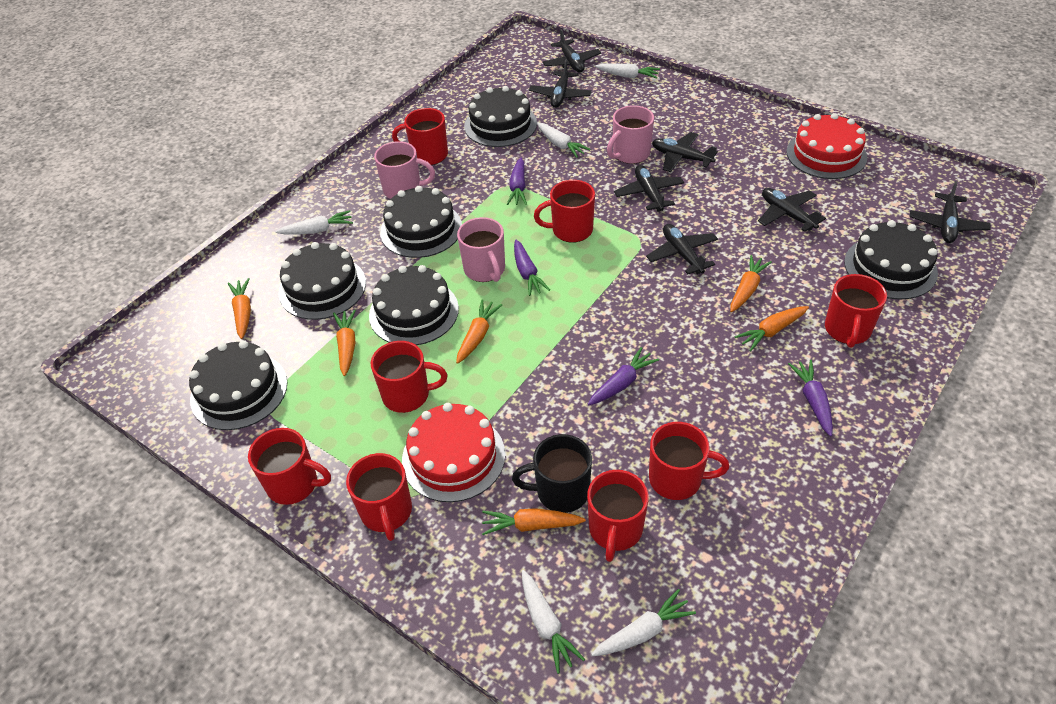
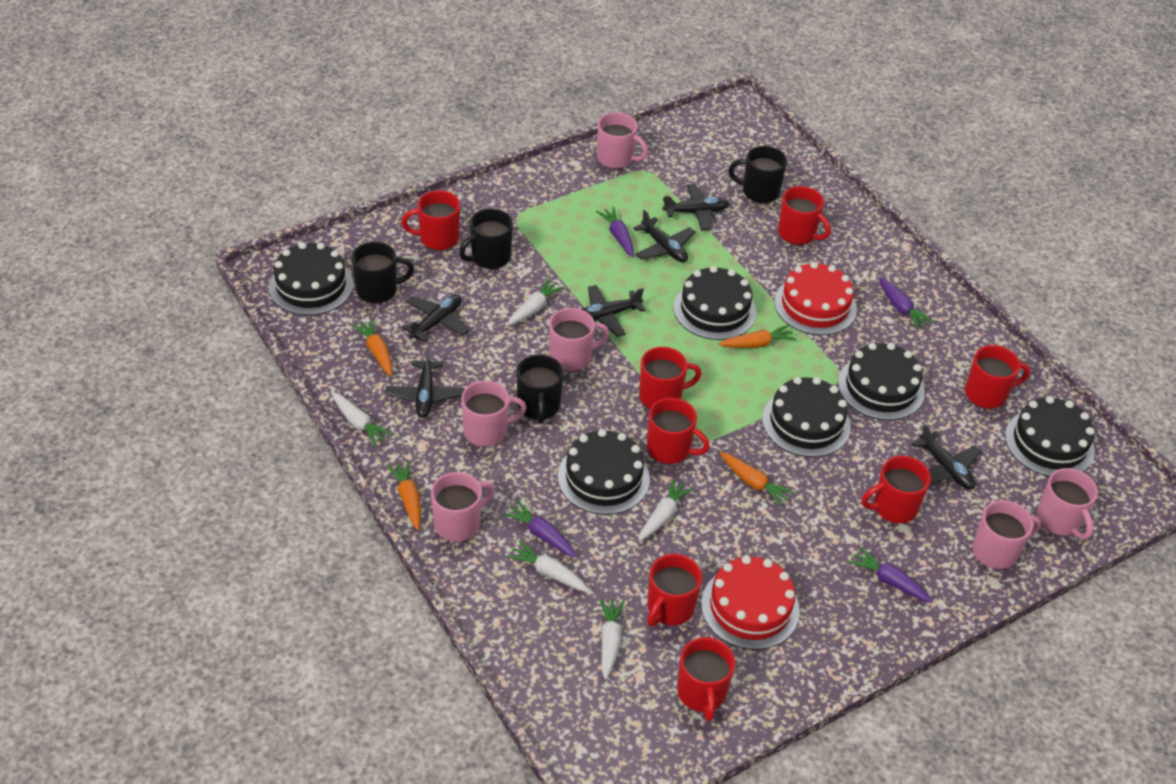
black mug: [512,434,592,513] = 1 -> [352,242,414,303] [459,209,513,269] [517,354,564,423] [728,146,787,203] = 4
black plane: [529,59,592,108] [543,29,601,72] [614,165,684,212] [646,224,718,274] [652,132,718,172] [758,188,826,232] [910,181,991,243] = 7 -> [385,348,465,418] [402,295,469,342] [581,285,646,337] [633,209,695,262] [663,184,729,230] [912,424,982,490] = 6
orange carrot: [228,278,251,339] [333,310,356,376] [456,299,502,364] [482,508,586,535] [730,255,772,312] [734,306,809,352] = 6 -> [352,318,392,376] [387,460,421,530] [718,325,796,348] [720,452,794,506] = 4
pink mug: [374,141,435,199] [457,217,505,282] [607,105,654,164] = 3 -> [431,472,495,542] [461,381,527,447] [549,308,610,371] [597,112,648,169] [972,500,1041,569] [1037,468,1098,540] = 6

